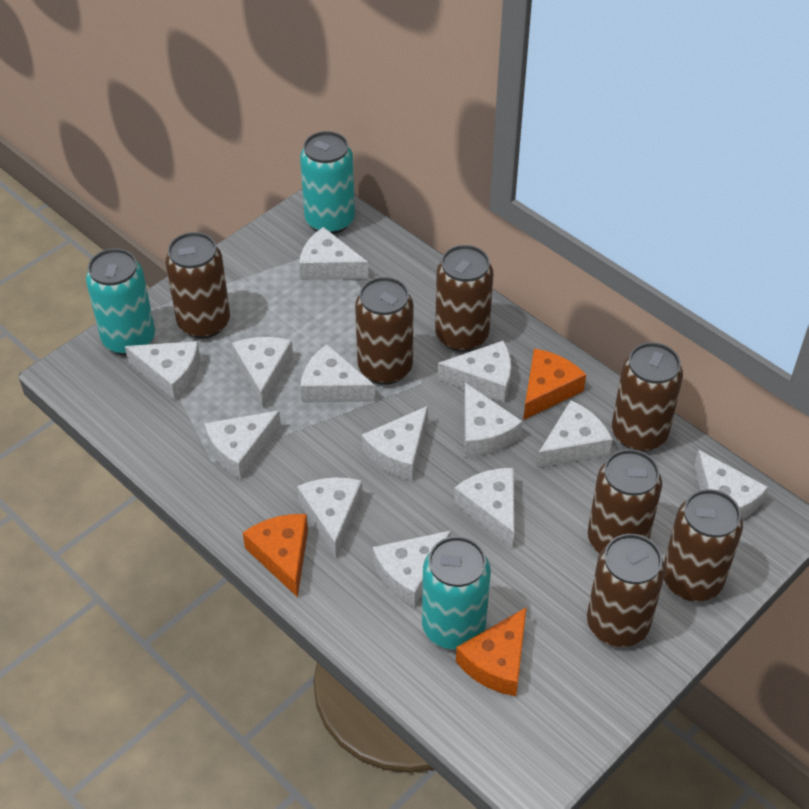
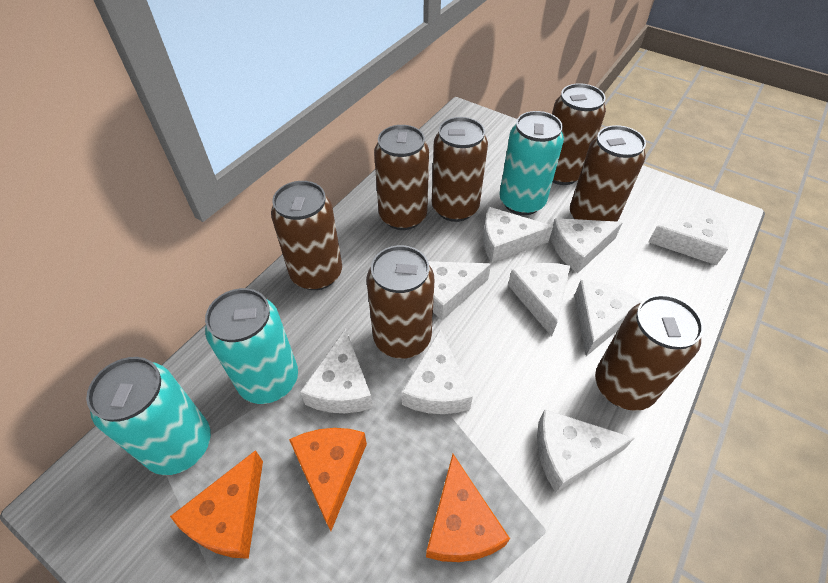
white cheese: [125,341,200,401] [204,410,281,479] [232,337,293,408] [297,477,363,558] [299,227,368,280] [300,344,375,403] [362,406,428,481] [373,531,451,607] [437,341,511,403] [454,468,514,548] [464,383,523,457] [537,400,613,468] [694,450,768,520] = 13 -> [300,328,373,413] [402,329,473,414] [428,261,491,320] [483,207,553,263] [508,263,570,337] [537,409,634,493] [550,218,623,273] [574,280,642,356] [649,209,729,265] = 9

